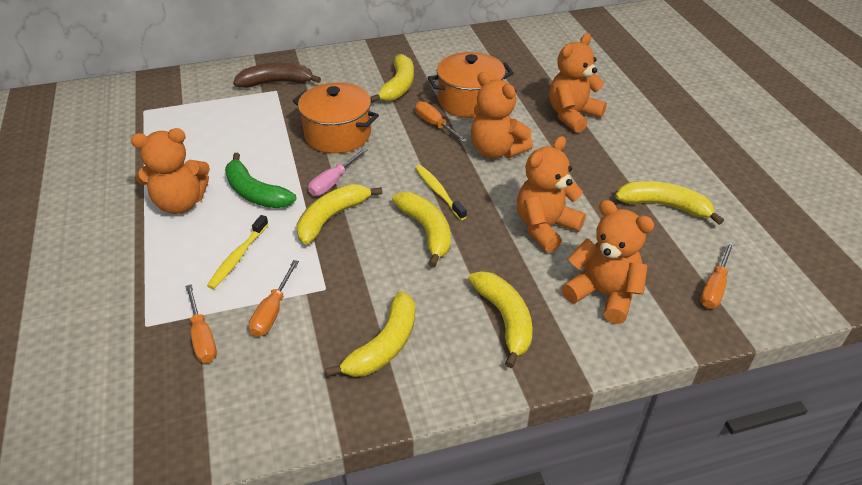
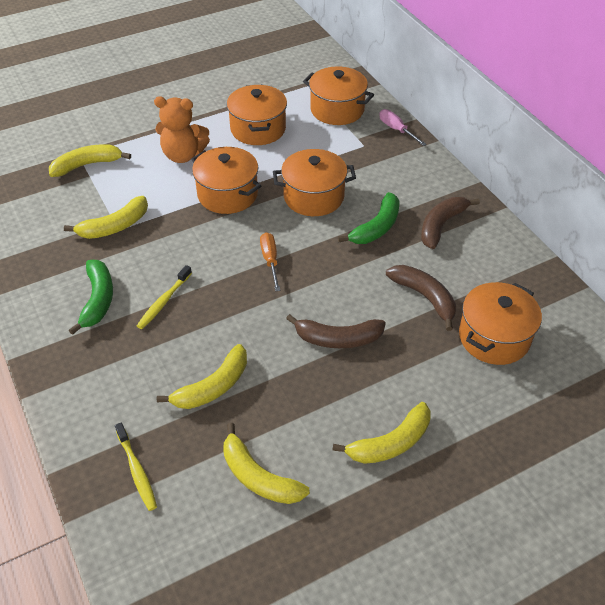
brown banana: [233,63,321,88] = 1 -> [286,314,386,348] [386,265,456,331] [421,197,480,249] = 3
green banana: [225,153,296,208] = 1 -> [69,260,113,335] [338,192,400,244] = 2
orange pot: [293,82,379,153] [428,52,514,118] = 2 -> [191,147,261,214] [227,85,287,145] [273,149,356,216] [303,66,374,125] [459,282,542,365] = 5
orange screwdriver: [185,284,217,363] [249,260,299,337] [415,101,468,143] [700,242,734,309] = 4 -> [260,232,280,291] = 1
orange teddy bear: [131,128,210,214] [471,72,533,158] [517,136,586,252] [549,33,607,133] [562,200,655,324] = 5 -> [154,96,210,163] = 1
yellow banana: [296,184,382,245] [325,291,415,377] [370,54,414,103] [392,192,451,267] [468,271,532,368] [615,181,724,225] = 6 -> [49,144,131,177] [64,196,148,239] [157,344,247,409] [223,423,310,504] [332,402,431,464] = 5

